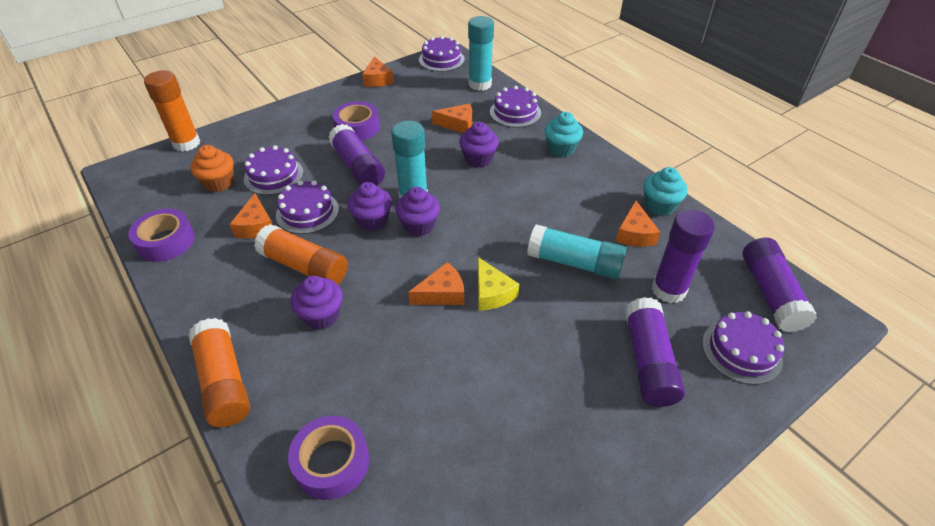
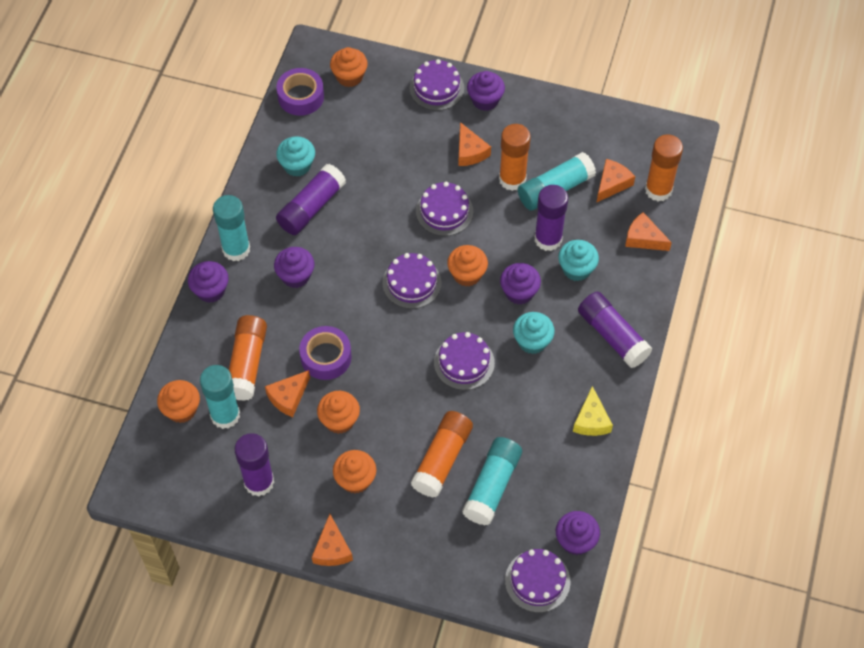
orange cupcake: [190,145,234,192] = 1 -> [157,380,200,423] [317,391,360,434] [330,47,368,87] [333,450,376,494] [447,245,488,287] = 5
orange glue stick: [144,70,200,152] [188,318,250,428] [254,224,348,285] = 3 -> [229,315,267,401] [410,411,473,498] [499,124,531,191] [645,135,683,201] = 4
purple cupcake: [290,276,343,330] [348,182,392,231] [395,187,440,236] [459,122,499,168] = 4 -> [188,261,229,303] [274,247,315,288] [467,71,505,111] [500,263,541,305] [556,511,600,555] = 5
purple tape: [128,209,195,262] [288,416,369,500] [333,101,380,141] = 3 -> [277,68,324,116] [299,326,352,380] = 2
turquoise cupcake: [544,112,583,157] [643,167,687,216] = 2 -> [276,136,315,177] [513,312,555,354] [558,240,599,281] = 3
turquoise glue stick: [391,121,428,198] [468,16,494,91] [527,224,626,279] = 3 -> [200,365,240,429] [213,195,250,261] [462,437,522,525] [518,152,596,211] = 4

